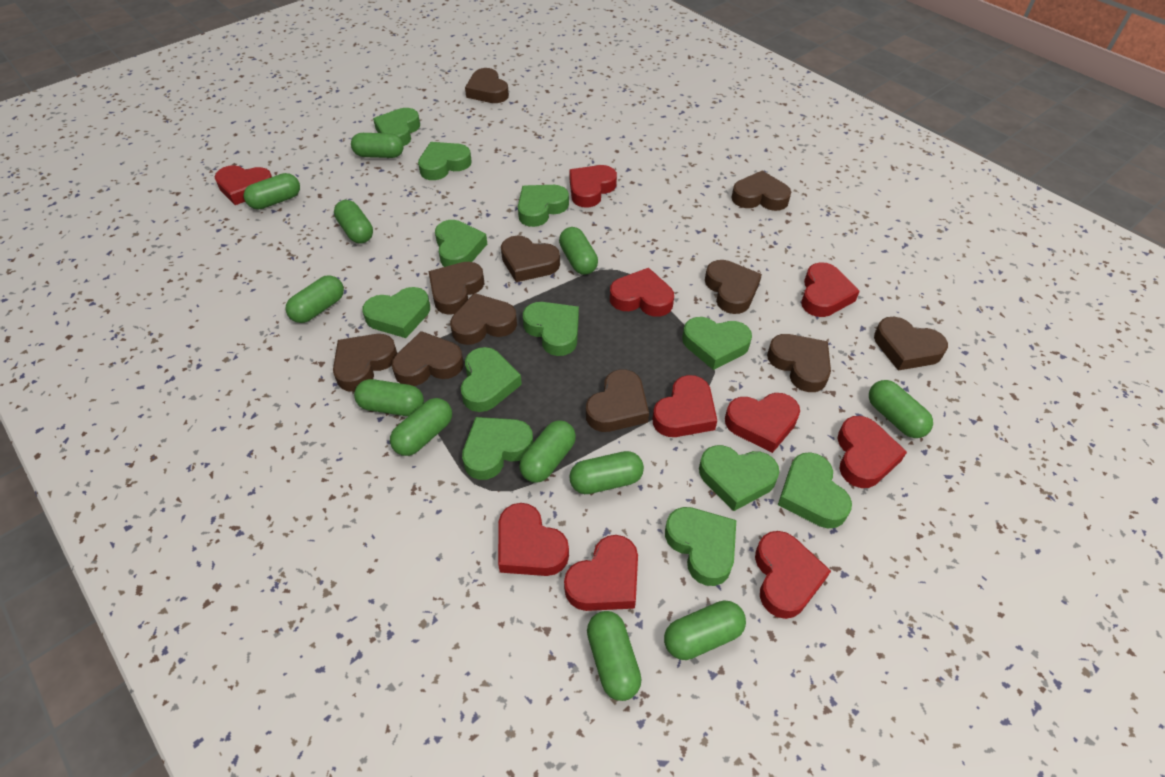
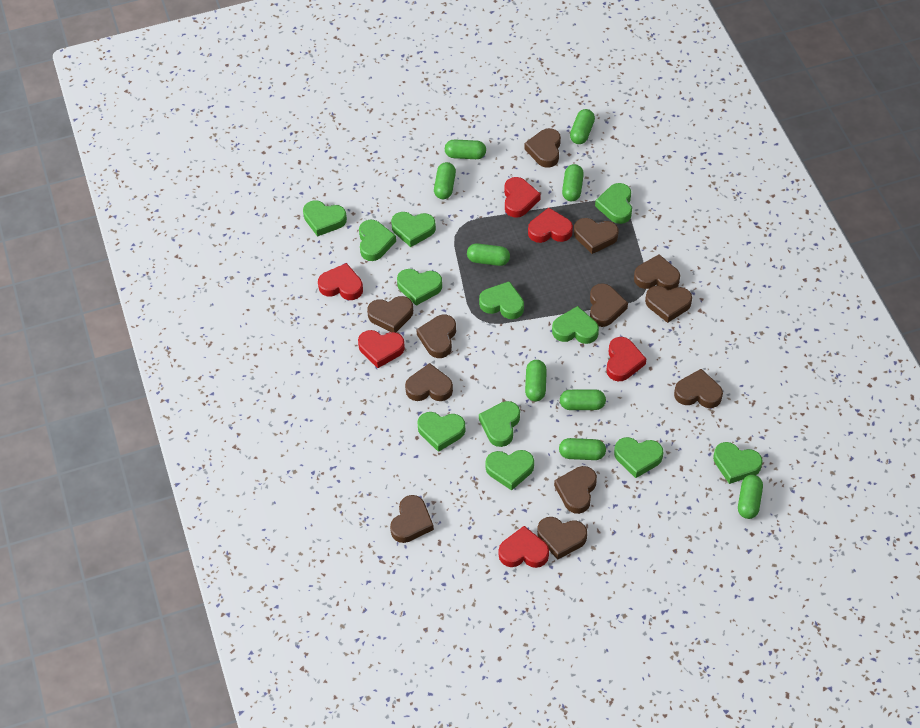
brown heart: [333,334,397,392] [392,331,463,386] [428,262,484,315] [450,293,517,345] [465,68,509,103] [501,236,560,282] [586,369,649,432] [705,260,762,314] [731,171,791,211] [767,334,831,392] [874,317,948,371] = 11 -> [367,296,413,332] [390,495,434,543] [405,363,453,401] [416,315,456,358] [525,128,561,168] [537,517,587,560] [554,466,597,514] [574,218,619,254] [590,283,628,327] [634,254,680,290] [645,286,692,323] [674,369,723,408] = 12
green capsule: [244,173,300,209] [286,275,344,323] [334,200,373,243] [351,133,404,158] [354,379,424,416] [390,398,452,456] [519,420,576,483] [559,227,598,275] [569,451,644,494] [587,611,642,701] [664,600,746,660] [869,380,933,438] = 12 -> [434,162,456,199] [445,139,486,159] [467,243,510,266] [525,360,547,402] [559,438,606,460] [560,389,606,410] [562,164,584,201] [570,109,595,144] [738,475,763,519] = 9
red heart: [215,165,272,205] [498,503,569,576] [564,535,638,611] [569,165,617,208] [610,268,674,317] [653,375,717,437] [725,393,800,453] [755,531,831,619] [801,262,860,317] [837,416,907,488] = 10 -> [318,263,363,300] [358,330,405,368] [499,526,549,568] [504,177,541,218] [528,208,573,243] [606,337,646,381] = 6

